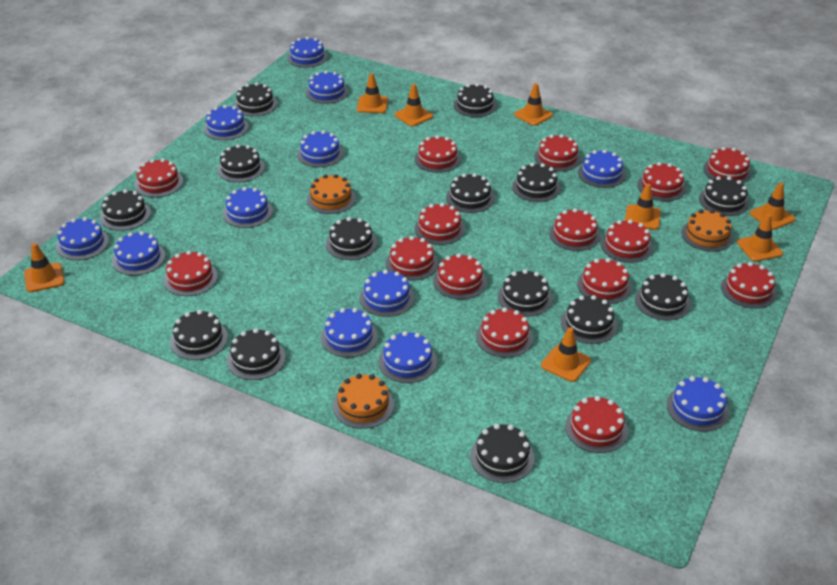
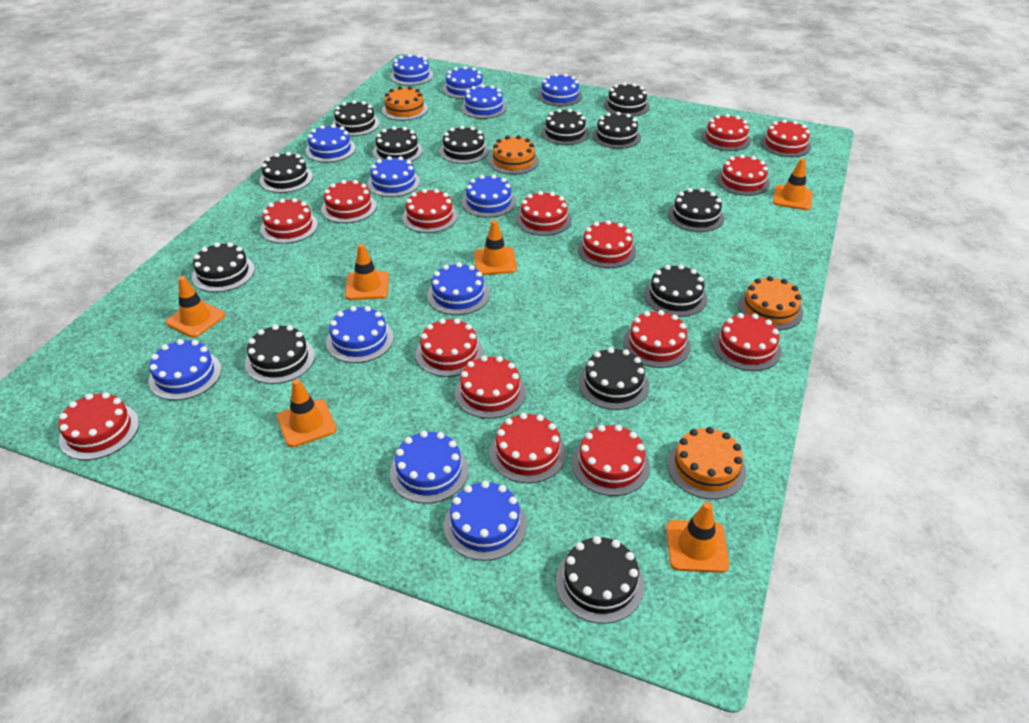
black cake: [100,189,151,231] [170,310,228,360] [217,144,265,182] [227,328,286,380] [234,82,277,116] [326,217,377,260] [446,173,495,213] [453,83,497,117] [470,424,535,483] [498,269,553,317] [512,163,560,202] [561,295,618,344] [635,273,691,320] [699,176,749,216] = 14 -> [192,242,255,292] [245,324,315,384] [260,152,313,193] [332,100,380,136] [373,126,423,162] [439,125,489,164] [541,109,589,145] [556,536,644,624] [578,347,649,410] [592,112,641,149] [604,82,650,117] [644,264,707,317] [668,188,724,232] = 13
orange cake: [307,174,356,214] [333,374,394,429] [681,209,734,252] = 3 -> [382,86,428,121] [489,135,539,174] [667,427,746,499] [738,276,803,330] = 4
orange traffic cone: [24,243,64,292] [357,73,388,113] [395,84,433,126] [514,83,553,126] [541,327,591,382] [625,184,661,230] [737,214,783,262] [750,183,795,230] = 8 -> [166,276,225,338] [277,379,337,447] [345,244,389,300] [474,220,517,275] [666,502,729,573] [773,158,813,210] = 6

